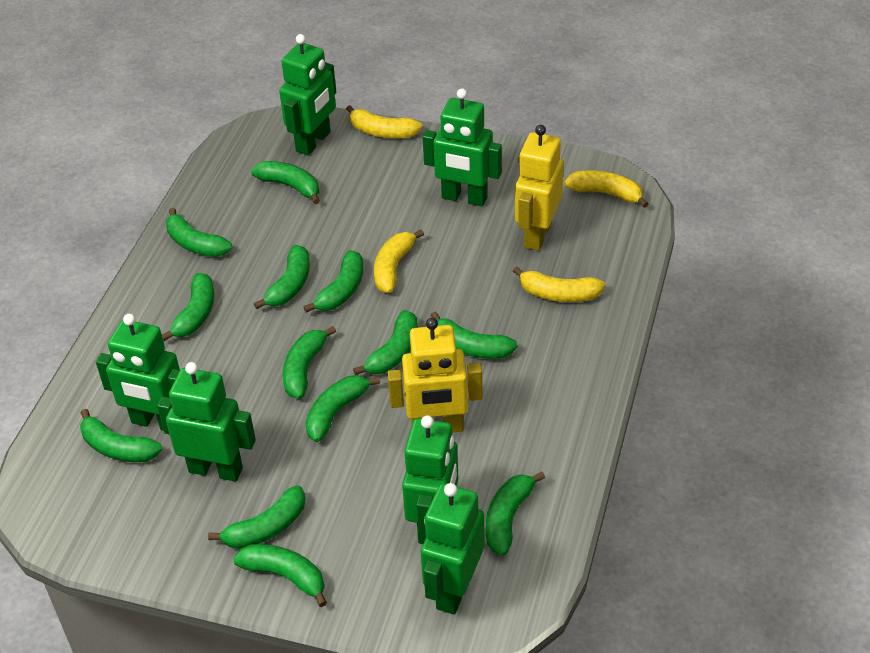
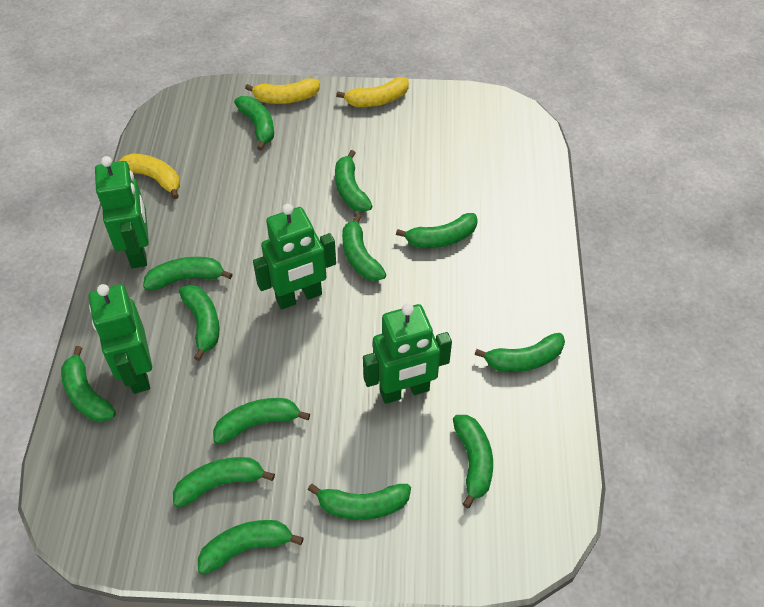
green robot: [96,314,180,431] [157,362,256,482] [279,34,336,155] [402,415,458,544] [421,483,485,614] [423,88,502,206] = 6 -> [89,284,152,394] [95,156,149,268] [253,204,336,309] [363,303,452,404] = 4
yellow banana: [346,105,422,138] [374,229,424,293] [513,267,605,302] [564,170,649,208] = 4 -> [118,153,180,199] [245,78,320,104] [336,77,409,107] = 3
yellow robot: [387,318,483,432] [515,125,564,251] = 2 -> none = 0

